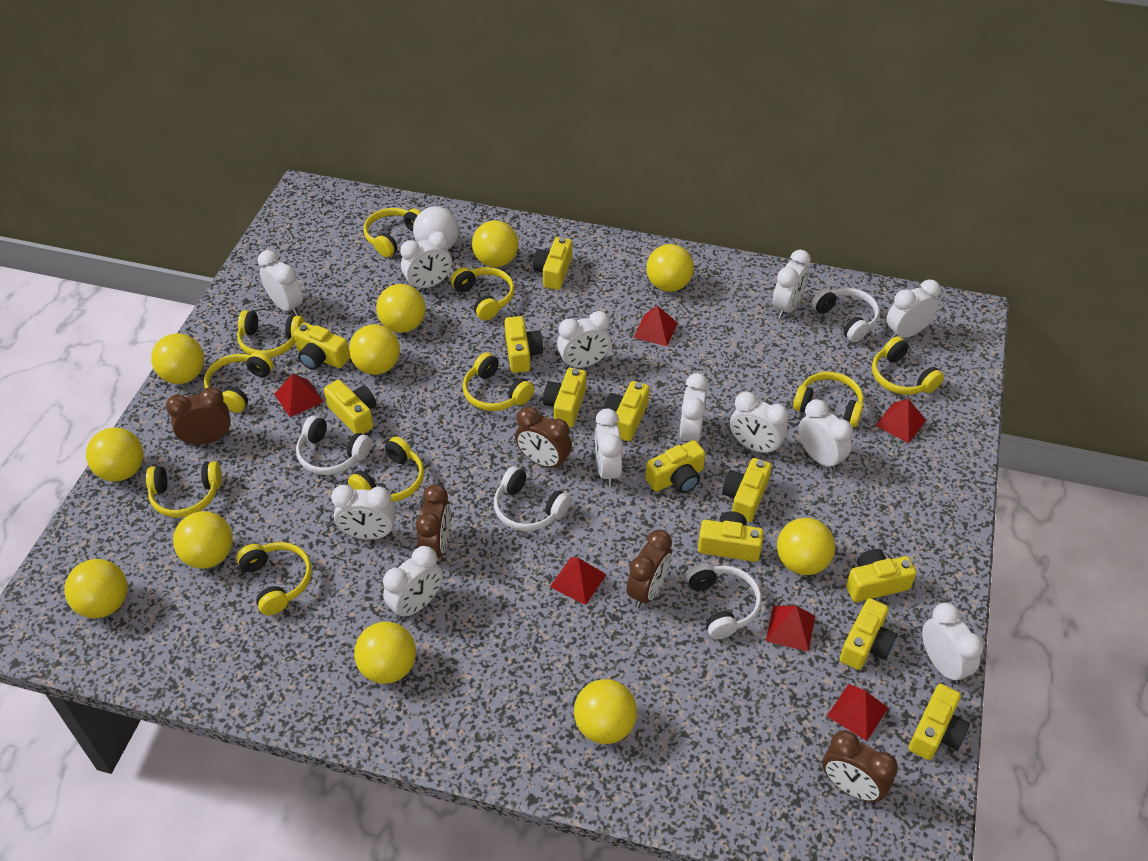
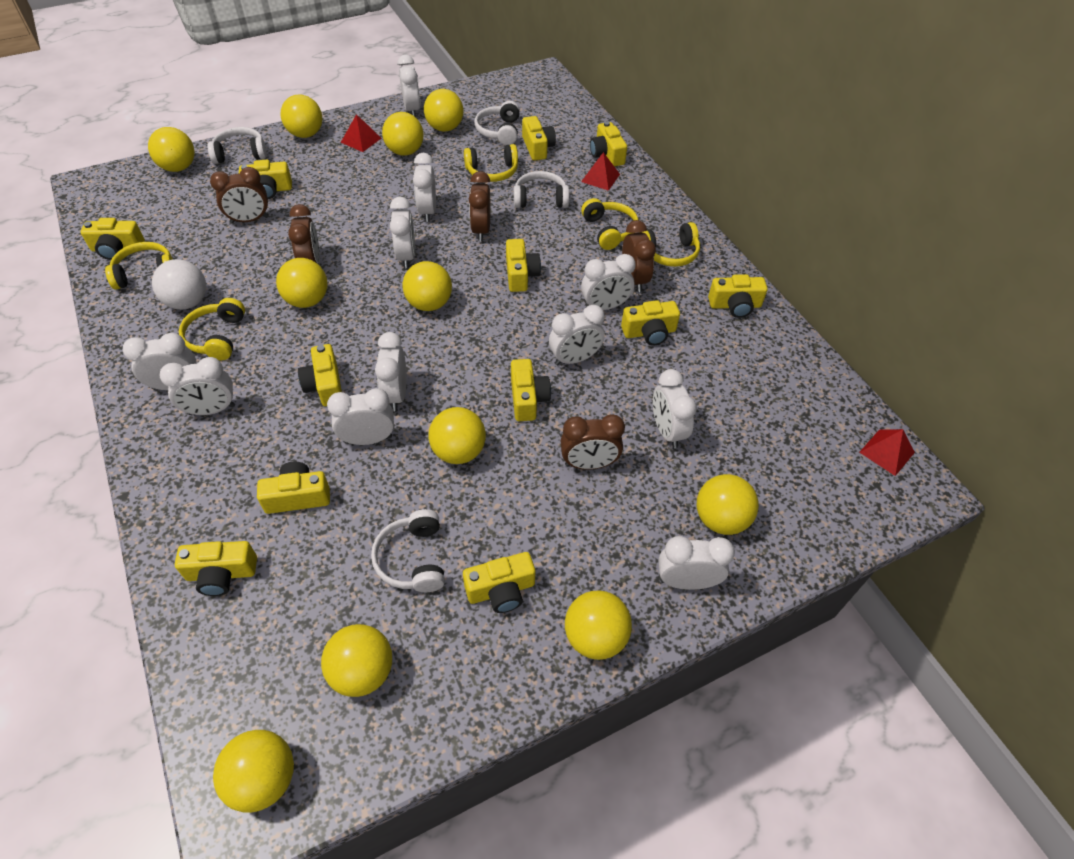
red pyramid: [274,374,324,417] [550,557,606,605] [634,305,678,346] [766,606,815,652] [827,684,888,741] [875,399,926,443] = 6 -> [341,114,381,152] [581,152,620,191] [859,429,915,476] = 3
white clock: [258,250,303,316] [331,485,396,540] [383,546,443,620] [400,231,452,288] [557,311,611,369] [595,408,623,487] [679,373,709,443] [730,392,789,455] [772,250,811,319] [798,399,853,471] [886,280,941,339] [922,603,984,685] = 12 -> [123,333,196,390] [160,357,235,415] [327,388,394,445] [375,332,406,411] [390,197,415,268] [397,55,421,117] [413,153,436,222] [549,305,605,365] [581,254,636,310] [653,369,697,448] [659,536,735,590] = 11
yellow headphones: [146,461,222,518] [204,352,274,413] [236,542,312,615] [237,310,304,358] [348,437,424,502] [363,208,421,257] [451,267,515,321] [463,352,534,411] [793,372,864,427] [872,336,944,395] = 10 -> [105,242,173,290] [179,298,245,360] [464,144,518,182] [581,198,639,250] [643,222,700,267] = 5

